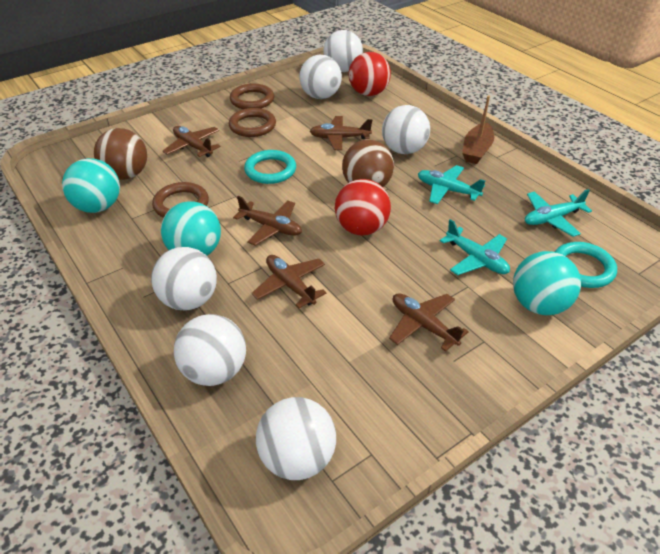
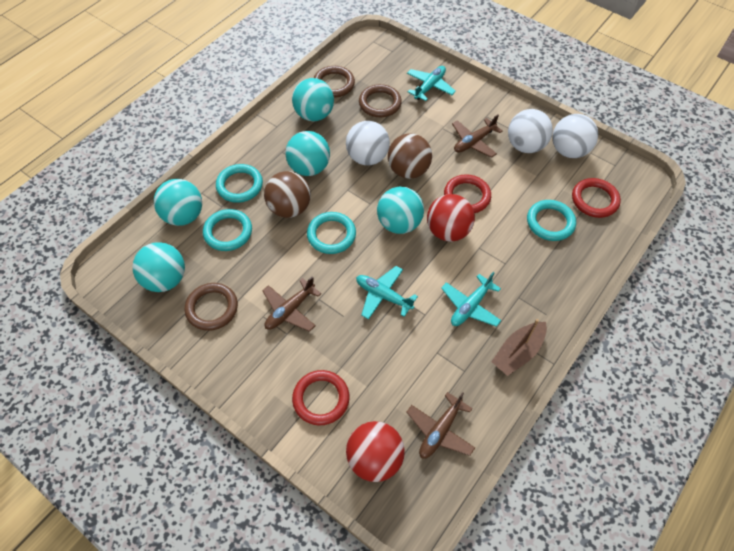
brown plane: [163,126,220,157] [233,196,302,246] [252,255,326,308] [310,116,372,150] [389,293,469,352] = 5 -> [262,276,321,332] [406,392,475,459] [452,114,503,158] = 3
red ring: none = 0 -> [292,370,349,425] [444,174,491,213] [572,178,621,218] = 3
turquoise ball: [62,158,120,213] [161,201,221,256] [513,251,581,315] = 3 -> [132,242,185,292] [154,179,202,226] [285,131,330,176] [292,78,334,121] [377,187,424,234] = 5
turquoise ring: [244,150,296,184] [555,242,617,288] = 2 -> [203,209,252,251] [216,164,263,203] [307,212,356,254] [527,200,576,241] = 4
white ball: [151,247,217,310] [174,314,246,386] [256,397,336,480] [299,55,342,99] [323,30,363,72] [382,105,430,154] = 6 -> [346,121,390,165] [508,109,553,153] [552,114,598,158] = 3

